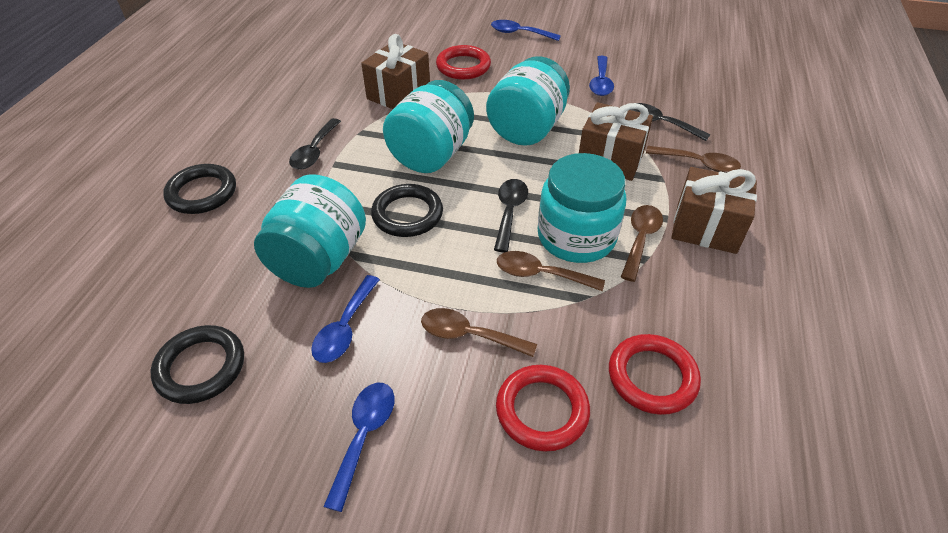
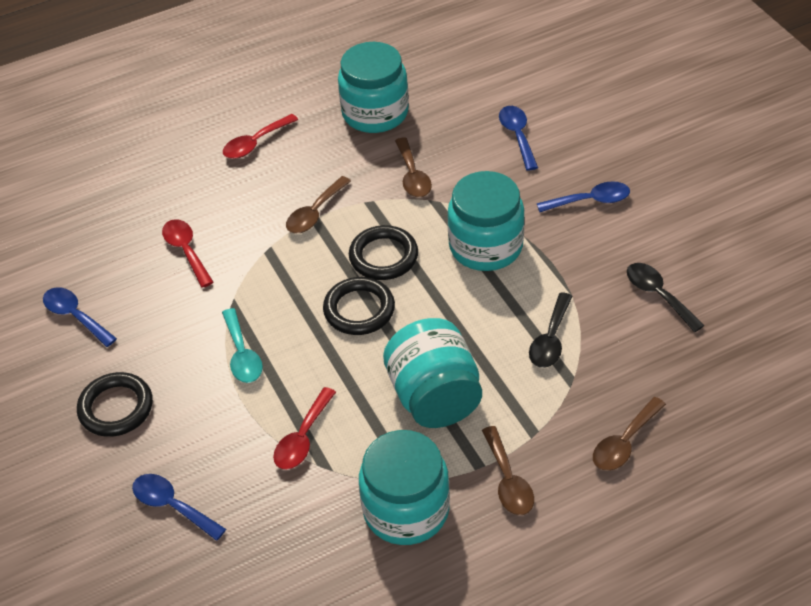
black spoon: [289,118,341,170] [494,179,528,253] [630,103,711,141] = 3 -> [529,292,573,368] [627,263,705,332] = 2
brown gift: [361,34,430,109] [579,102,653,181] [671,167,757,254] = 3 -> none = 0
red ring: [436,45,491,80] [496,365,590,452] [609,334,701,415] = 3 -> none = 0
red spoon: none = 0 -> [162,219,213,288] [223,114,298,159] [273,387,336,470] = 3
turquoise spoon: none = 0 -> [222,308,263,383] = 1

